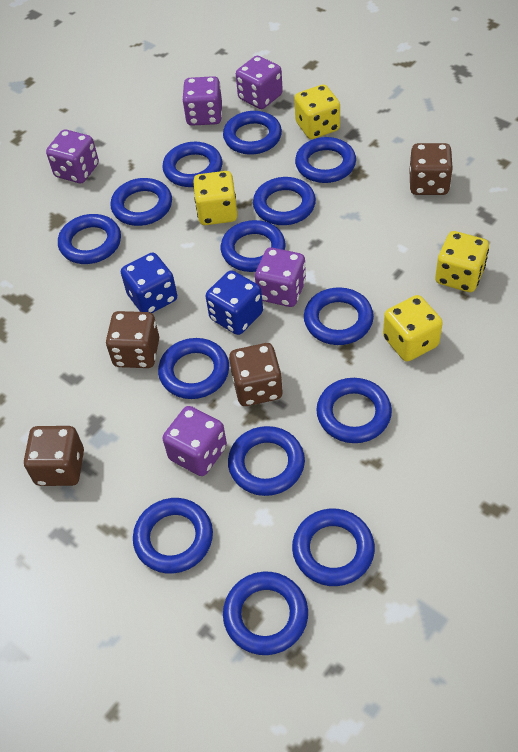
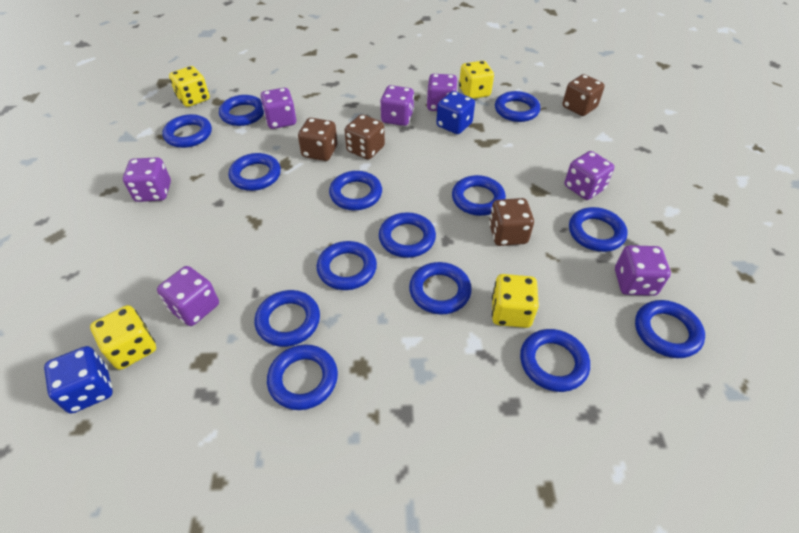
purple dice: [46,130,99,183] [163,406,227,476] [182,76,222,126] [236,56,283,109] [255,247,306,307] = 5 -> [123,157,171,202] [157,266,219,326] [261,88,296,129] [380,85,414,126] [427,74,457,111] [565,151,614,200] [615,245,671,296] = 7

